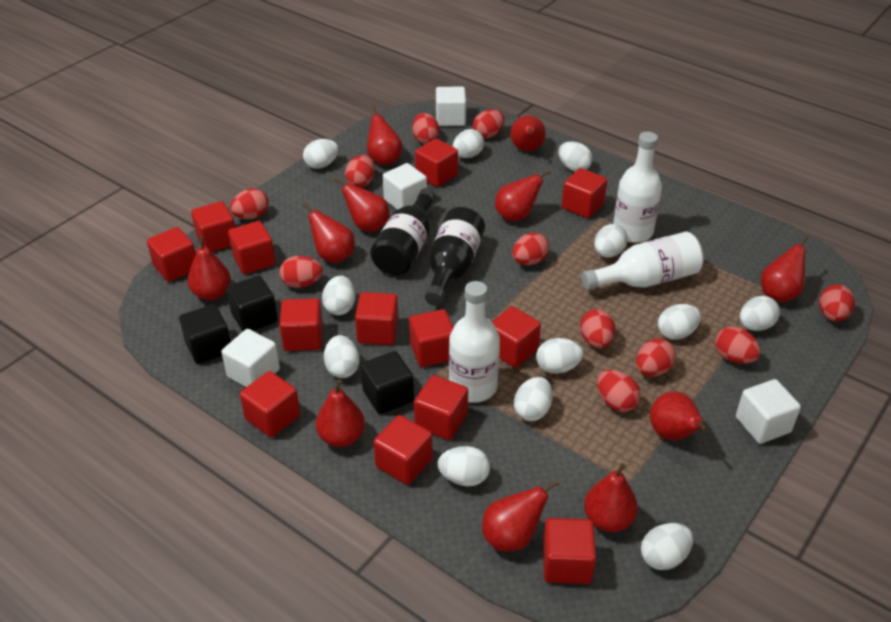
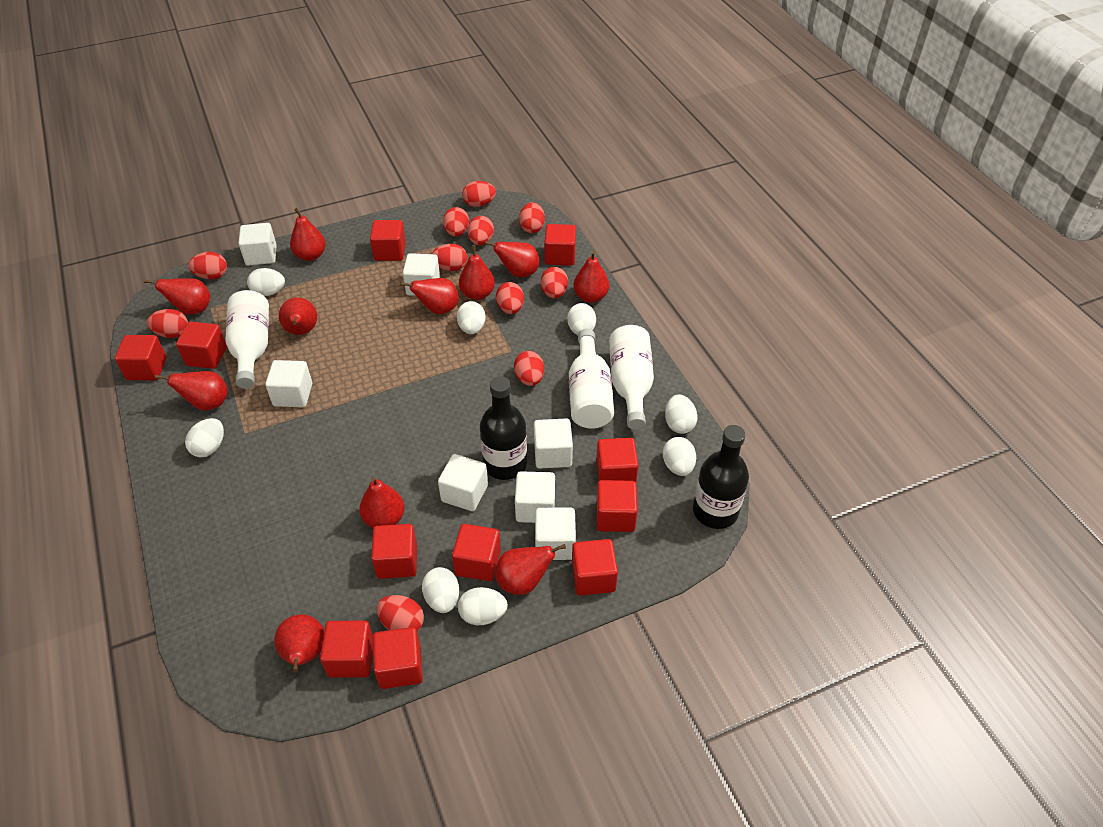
black cube: [179,304,231,364] [226,275,278,331] [361,351,414,414] = 3 -> none = 0
red cube: [147,227,196,282] [191,201,235,252] [228,221,275,274] [240,371,300,438] [279,298,323,351] [355,292,399,345] [374,415,433,485] [409,309,454,367] [414,375,468,440] [415,139,458,187] [492,306,541,368] [543,518,596,584] [562,168,607,218] = 13 -> [115,335,166,380] [176,322,227,369] [320,620,373,678] [370,220,406,261] [371,524,417,579] [373,627,423,689] [452,524,501,581] [544,224,576,266] [572,539,618,596] [596,438,638,482] [596,480,638,532] = 11
white cube: [221,329,280,387] [383,163,427,210] [436,86,466,126] [736,379,801,444] = 4 -> [238,223,277,266] [265,360,312,407] [403,253,440,296] [438,454,488,511] [515,471,555,523] [534,418,573,469] [535,508,576,560] = 7
white egg: [303,139,339,169] [322,276,356,315] [324,335,360,378] [437,446,490,486] [453,129,484,158] [514,377,553,421] [536,338,583,374] [558,141,593,172] [594,224,628,258] [641,523,693,570] [658,304,701,340] [740,296,780,331] = 12 -> [185,418,224,458] [247,268,285,296] [422,567,459,613] [457,301,486,334] [458,587,508,625] [567,303,596,335] [663,437,696,476] [665,394,698,434] = 8

